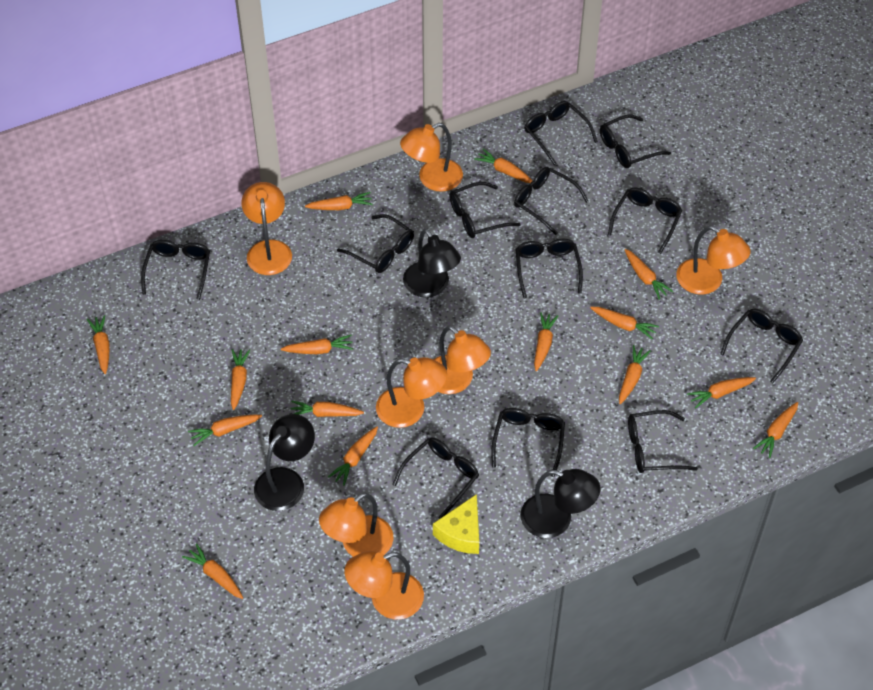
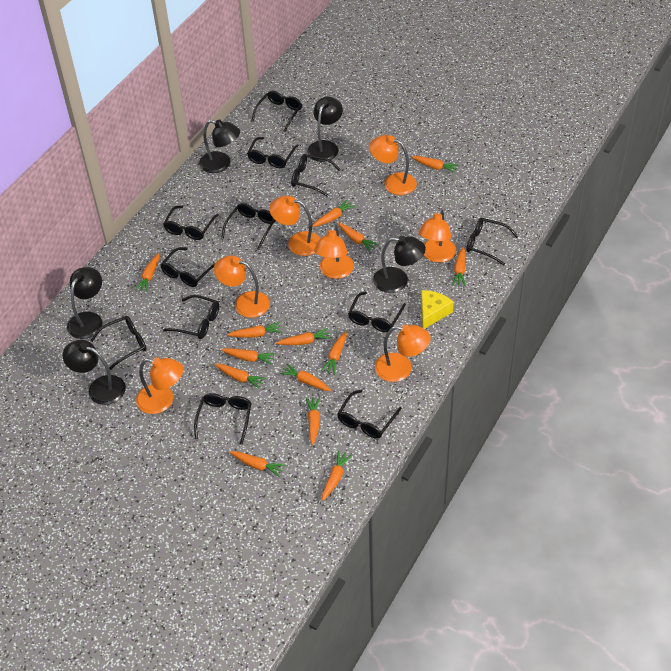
black lamp: [254,414,315,511] [403,229,461,297] [520,469,600,538] = 3 -> [63,340,126,405] [67,267,103,339] [199,119,240,173] [307,96,343,162] [373,236,426,293] = 5
orange carrot: [87,315,110,374] [182,543,243,599] [188,415,262,446] [231,349,250,410] [281,335,353,354] [290,401,364,417] [305,192,373,210] [328,427,378,486] [474,149,532,183] [534,312,558,371] [590,307,659,340] [619,345,651,404] [625,249,673,300] [687,377,756,408] [753,402,798,458] = 15 -> [135,253,160,292] [214,364,266,389] [221,348,276,365] [227,322,282,338] [230,451,286,477] [276,328,331,345] [280,364,331,391] [306,397,320,445] [312,200,355,227] [321,331,347,374] [322,450,352,501] [338,223,379,252] [412,156,459,173] [452,247,466,286] = 14

